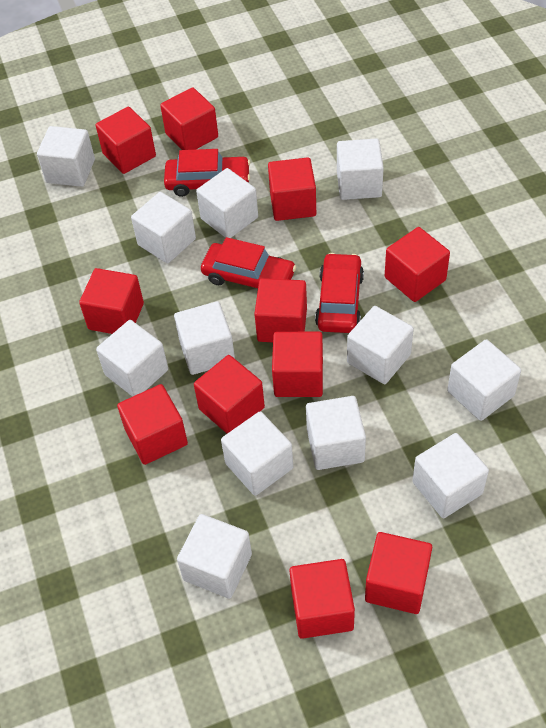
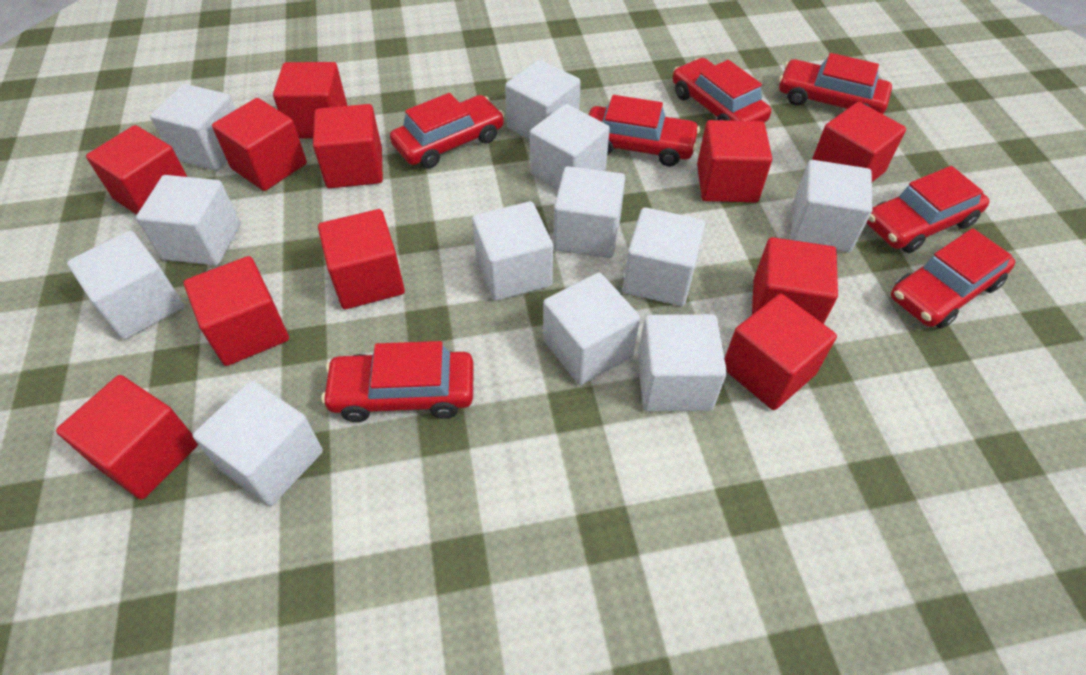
red car: [164,149,250,197] [201,237,296,288] [315,253,364,333] = 3 -> [321,341,474,422] [390,93,504,168] [589,95,700,166] [673,58,771,122] [779,53,892,114] [866,166,990,253] [891,228,1015,329] = 7

